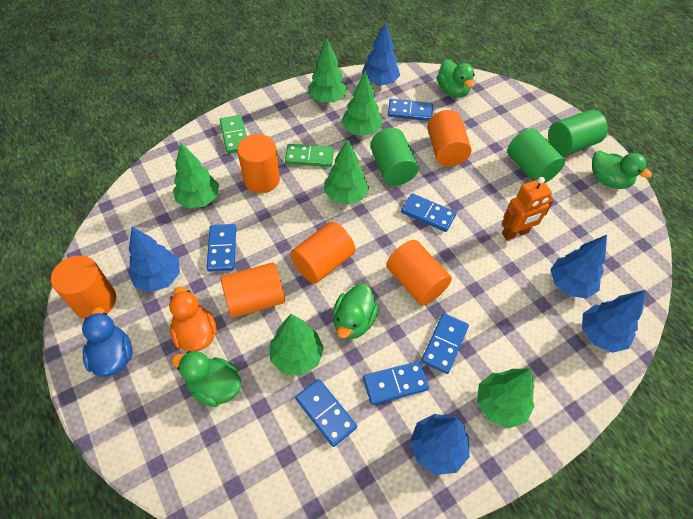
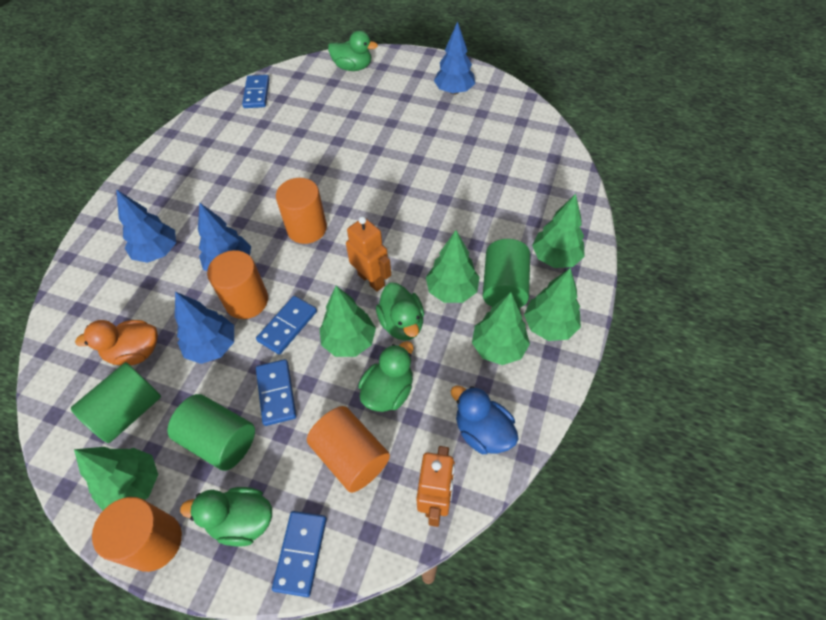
blue domino: [207,224,236,272] [295,379,357,447] [363,361,429,405] [388,99,433,121] [401,193,456,232] [421,313,469,374] = 6 -> [242,75,270,108] [256,296,317,355] [256,359,296,426] [272,511,327,597] = 4
blue tree: [129,227,180,292] [362,21,400,86] [410,414,470,475] [550,235,607,299] [582,290,646,353] = 5 -> [116,189,176,263] [175,292,234,364] [198,203,251,271] [434,21,475,95] = 4
green domino: [220,115,247,153] [285,144,334,167] = 2 -> none = 0
orange cylinder: [51,255,116,319] [221,262,285,318] [237,134,280,193] [290,222,355,284] [386,240,452,305] [427,110,471,167] = 6 -> [92,497,182,572] [207,250,268,319] [276,178,327,244] [307,406,390,493] = 4
orange robot: [502,177,554,240] = 1 -> [346,216,391,292] [416,446,455,527] = 2

